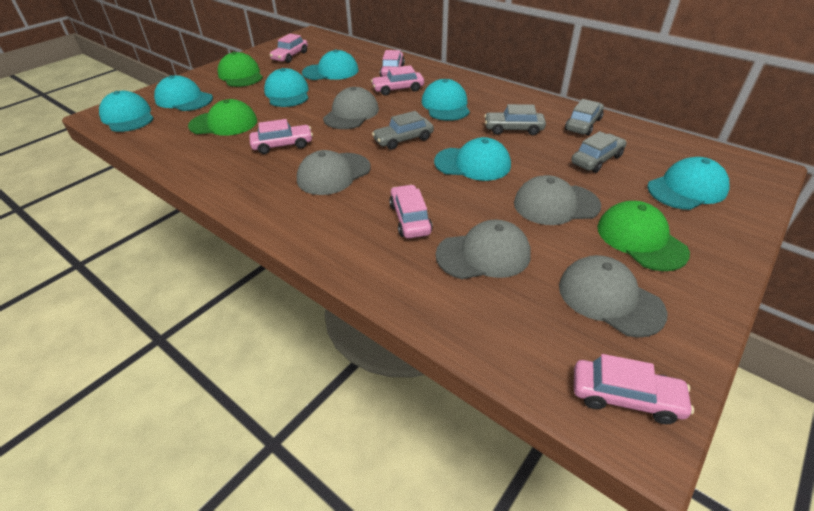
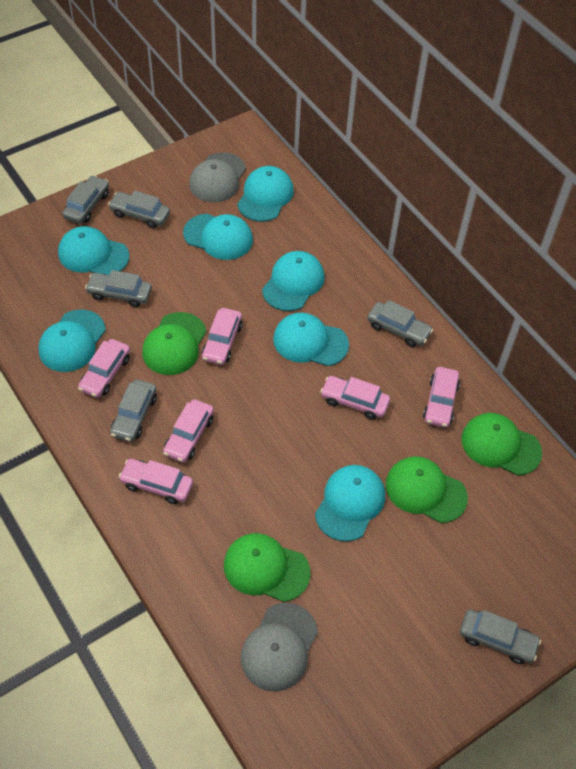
green cap: [188,99,257,136] [217,52,263,87] [597,201,690,271] = 3 -> [142,312,206,375] [224,533,311,602] [386,456,468,523] [461,413,542,476] = 4
grey cap: [297,150,371,195] [323,87,379,129] [436,220,531,279] [514,175,601,225] [559,255,667,338] = 5 -> [189,152,246,202] [240,603,318,692] = 2
grey car: [372,111,434,150] [484,104,546,135] [565,99,604,136] [571,131,626,173] = 4 -> [63,175,109,224] [85,270,152,307] [108,190,170,228] [110,379,157,442] [367,300,433,347] [460,609,541,664] = 6

